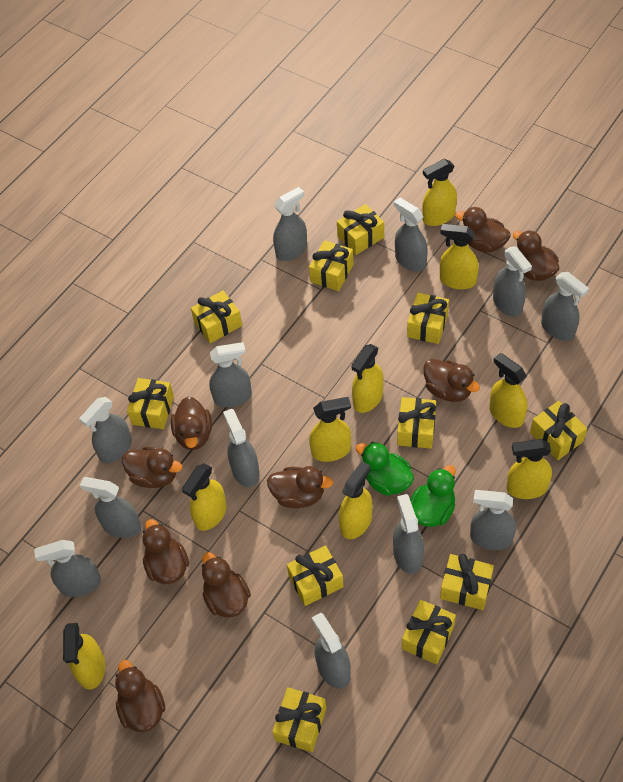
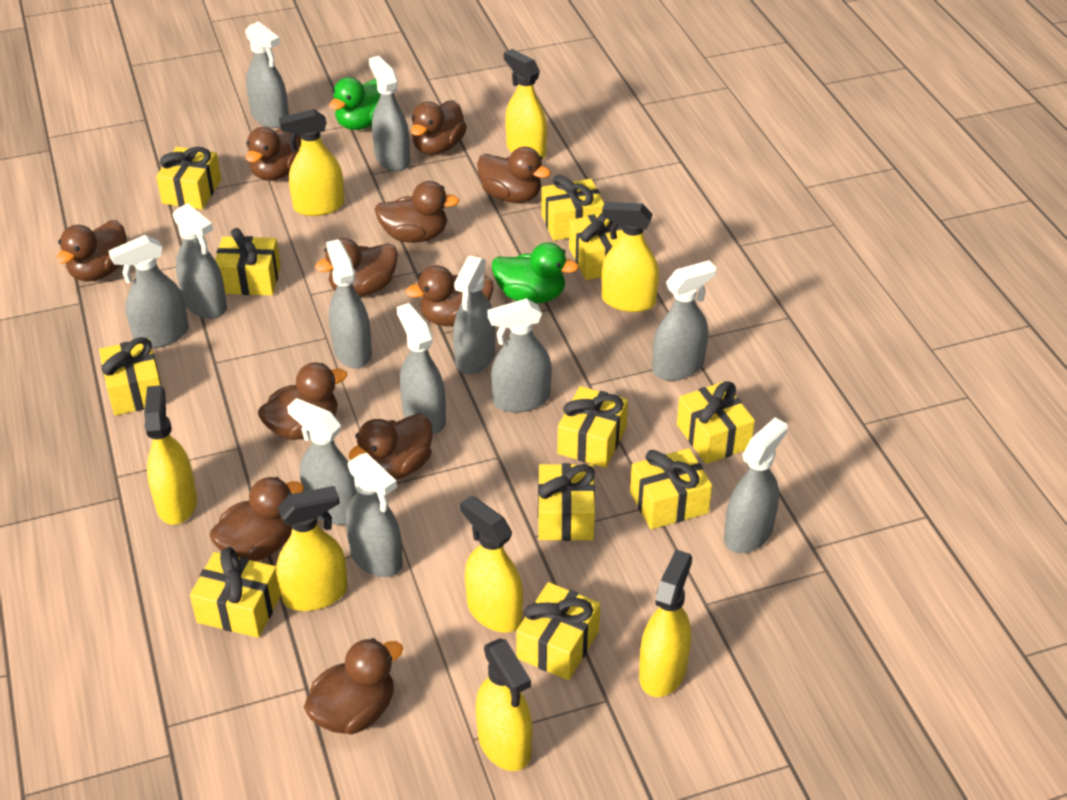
brown duck: [115,660,165,733] [122,447,182,488] [143,519,189,584] [171,397,212,450] [202,552,251,618] [267,466,333,508] [423,359,480,402] [455,207,511,253] [513,230,559,281] = 9 -> [56,220,127,282] [209,477,304,561] [246,127,301,181] [258,362,347,440] [304,638,403,734] [315,238,398,297] [349,413,432,480] [375,181,460,243] [406,265,494,326] [411,100,467,155] [477,147,551,203] = 11
yellow spray bottle: [63,623,105,690] [182,463,227,531] [309,397,351,462] [339,461,372,539] [351,344,384,413] [422,159,457,226] [440,224,479,290] [489,353,527,428] [506,439,552,499] = 9 -> [144,385,197,525] [276,486,348,611] [279,109,344,216] [460,496,523,633] [476,638,532,771] [504,49,547,159] [602,202,659,312] [639,550,692,697] = 8

